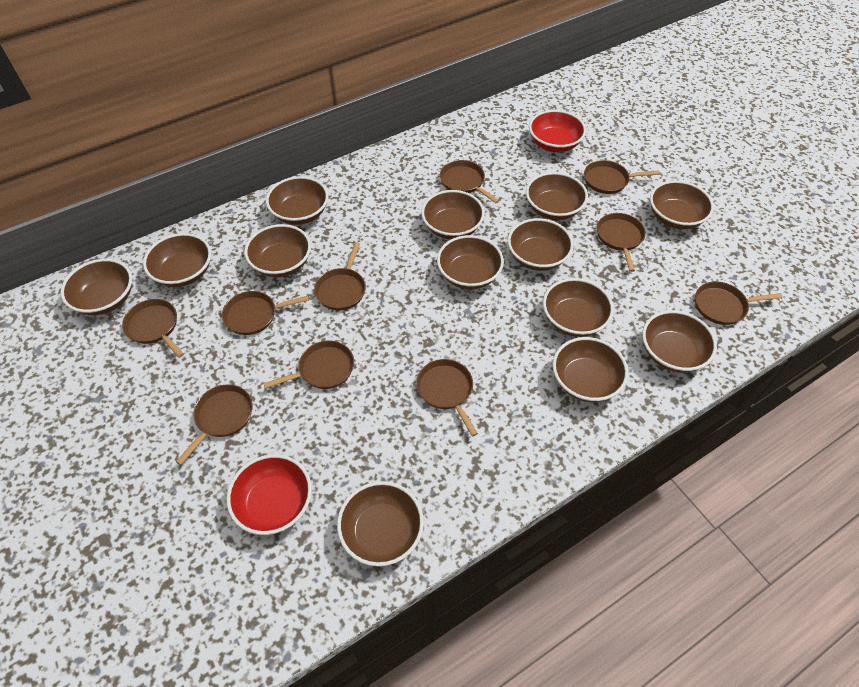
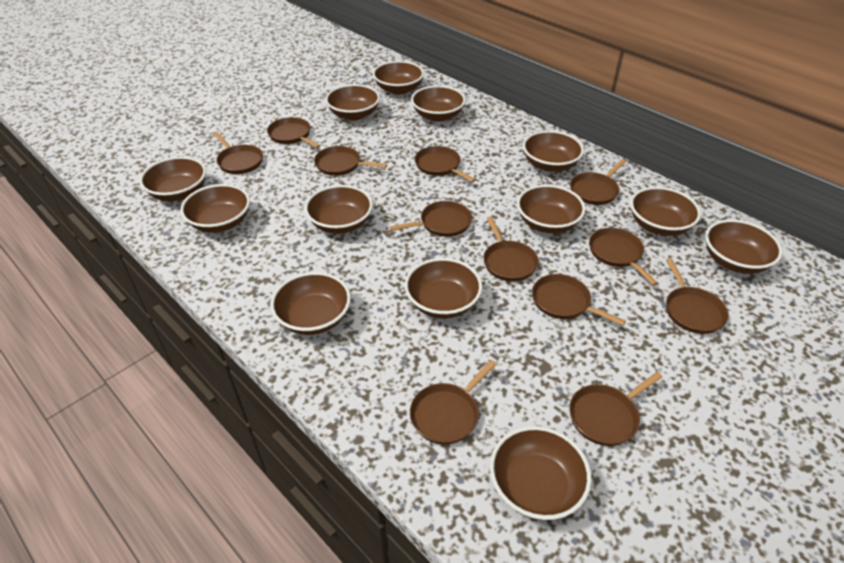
brown pan: [122,299,184,358] [176,384,253,465] [222,291,309,335] [263,341,354,389] [314,242,366,310] [416,359,478,436] [440,160,499,203] [584,160,660,194] [597,213,646,272] [695,281,782,325] = 10 -> [213,132,263,174] [267,117,320,148] [314,146,387,176] [390,201,472,237] [410,360,496,445] [415,146,475,183] [483,216,539,282] [532,274,626,326] [569,372,662,446] [570,159,626,205] [589,228,658,286] [666,258,729,334] = 12
red bowl: [227,454,312,535] [529,110,586,152] = 2 -> none = 0

